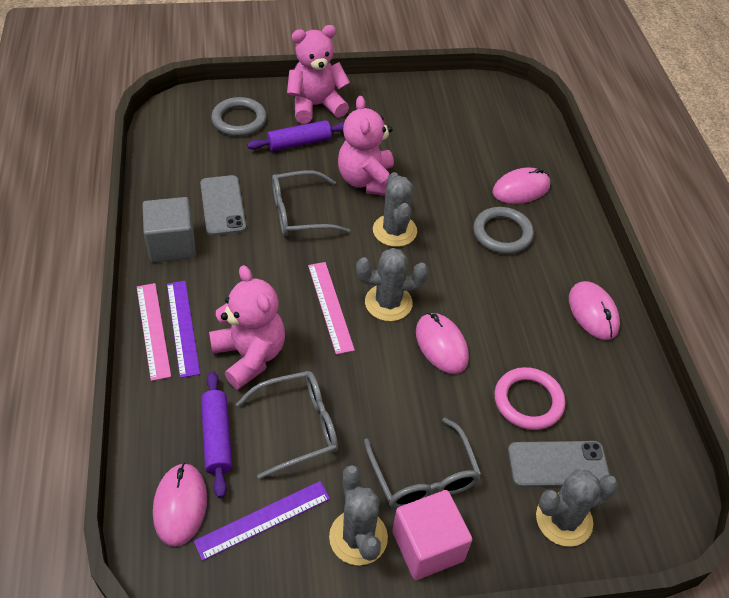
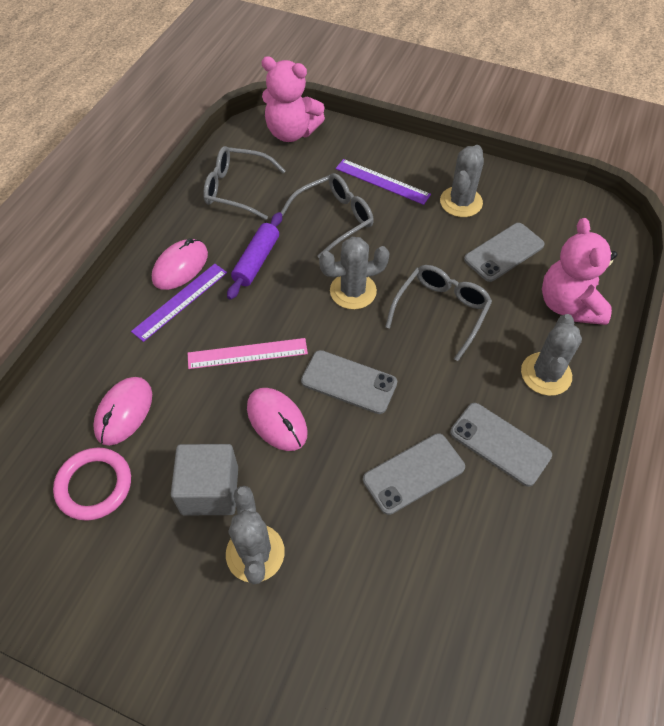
grey phone: [200,175,246,236] [508,441,610,487] = 2 -> [301,350,397,414] [363,433,465,515] [450,403,552,487] [464,223,545,282] = 4
grey ring: [211,97,267,136] [473,207,534,254] = 2 -> none = 0
pink cube: [392,490,472,580] = 1 -> none = 0
pink mouse: [153,463,207,547] [416,313,469,374] [492,167,550,204] [569,281,620,340] = 4 -> [93,377,152,446] [152,238,208,290] [247,388,307,451] = 3
pink ruler: [137,283,171,381] [308,262,355,354] = 2 -> [188,338,308,369] = 1
pink teddy bear: [209,265,285,390] [287,25,350,123] [338,96,394,195] = 3 -> [261,56,325,142] [542,218,617,325] = 2
purple rolling pin: [201,371,232,498] [247,120,344,151] = 2 -> [227,212,282,300] = 1

